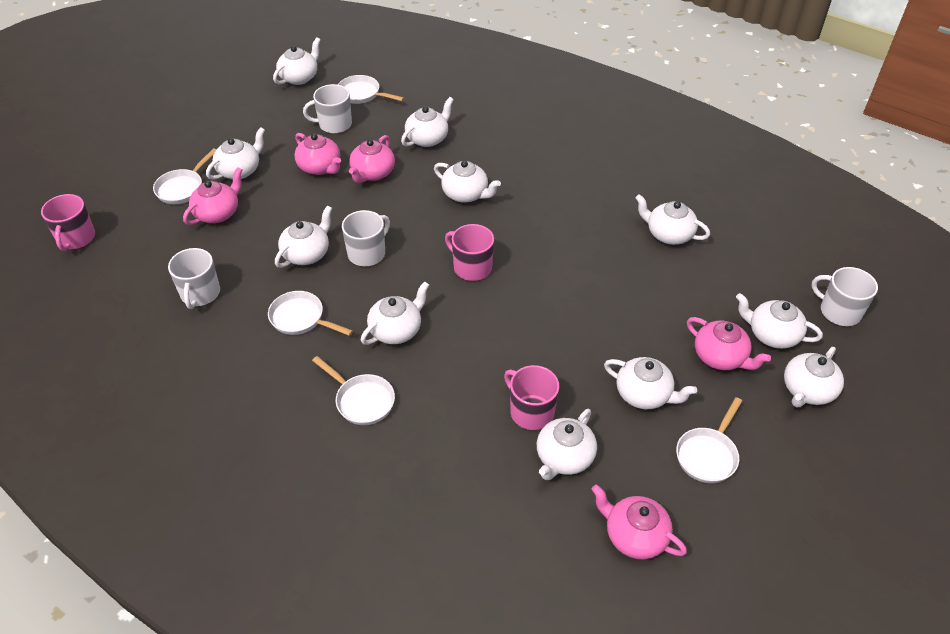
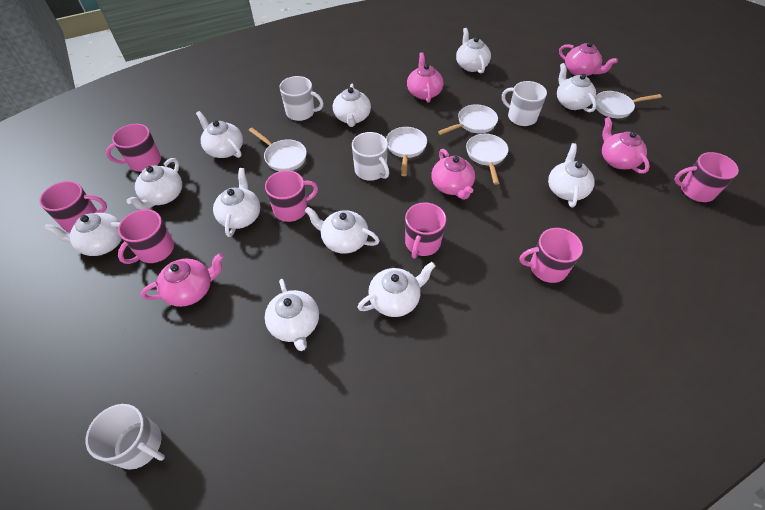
pink mug: [41,194,95,251] [445,224,494,281] [504,365,559,430] = 3 -> [39,181,107,233] [106,124,161,172] [118,209,174,264] [265,170,318,222] [405,202,446,259] [520,228,583,283] [674,152,739,202] = 7

